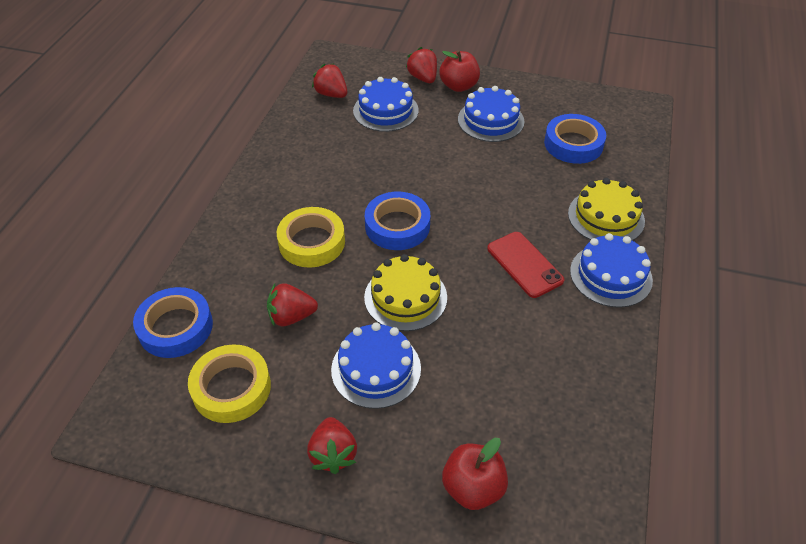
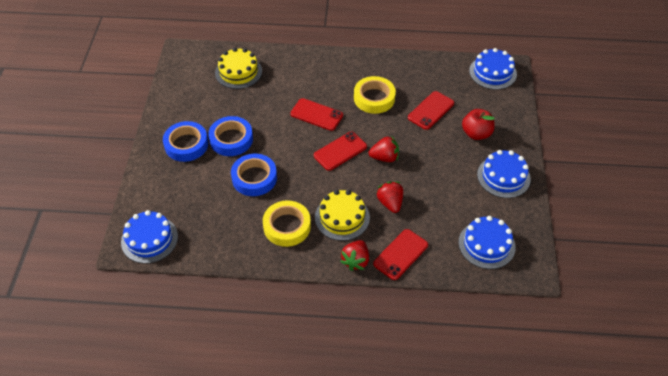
red apple: [439,50,480,92] [442,438,508,510] = 2 -> [462,109,495,140] = 1
red phone: [487,232,564,298] = 1 -> [290,98,343,131] [314,132,367,171] [373,229,428,280] [408,91,454,130] = 4
red strawberry: [267,283,318,326] [307,417,357,474] [312,64,347,98] [406,47,437,83] = 4 -> [340,240,369,271] [368,136,399,162] [376,181,403,213] = 3

